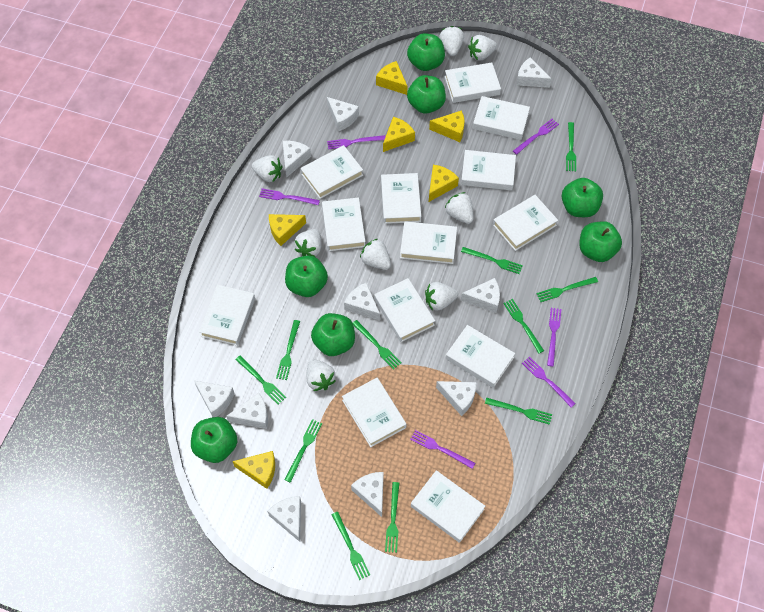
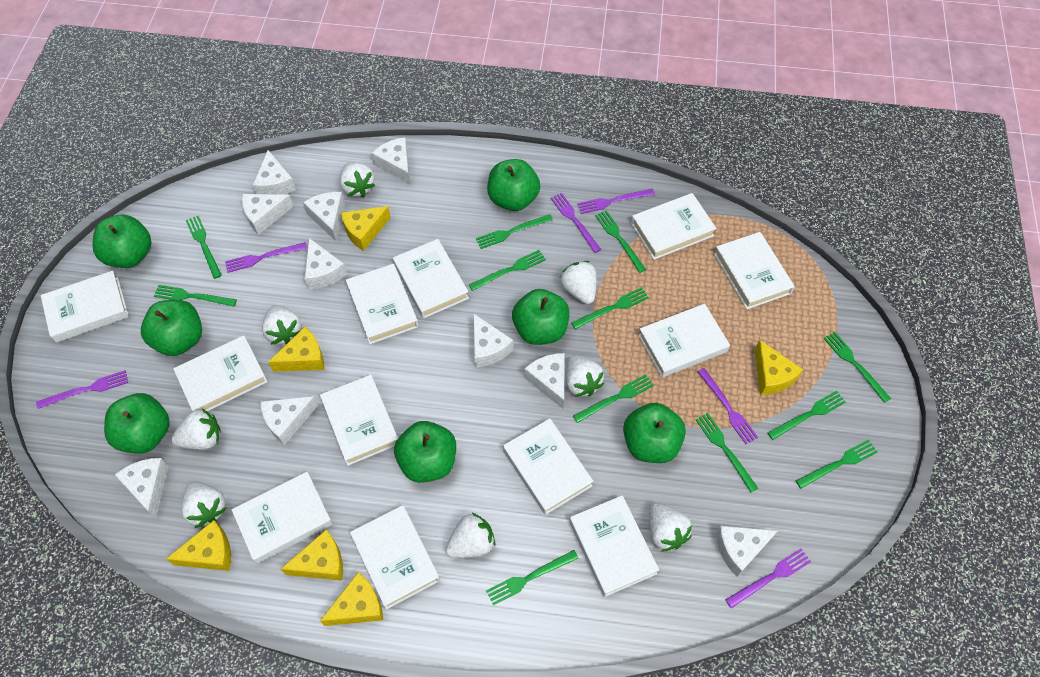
green fork: [235,355,286,404] [276,320,300,380] [285,419,322,483] [332,512,370,580] [353,320,402,370] [385,482,399,553] [461,247,523,274] [485,398,552,425] [503,299,544,353] [536,277,598,302] [566,122,576,172] = 11 -> [154,285,237,307] [186,216,222,279] [469,250,546,291] [476,214,553,249] [486,550,579,605] [571,287,649,329] [573,374,654,423] [595,210,646,273] [695,413,758,492] [768,391,846,440] [796,439,878,489] [824,332,891,403] = 12
white book: [199,285,255,346] [300,145,363,199] [322,197,365,251] [342,378,406,447] [374,278,435,342] [381,173,421,224] [400,221,457,264] [411,470,485,543] [445,62,501,103] [445,325,515,388] [461,150,516,190] [473,96,530,140] [493,195,558,251] = 13 -> [41,271,129,343] [173,335,268,411] [232,472,333,563] [320,375,398,466] [346,264,419,344] [350,505,440,610] [393,239,469,319] [503,419,593,515] [569,495,659,597] [631,193,717,260] [638,304,730,378] [714,232,795,309] = 12

